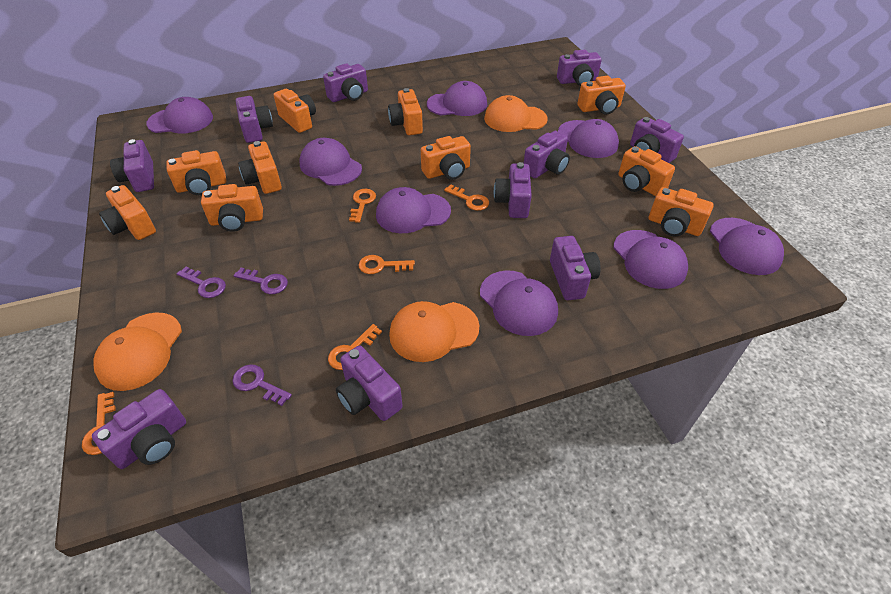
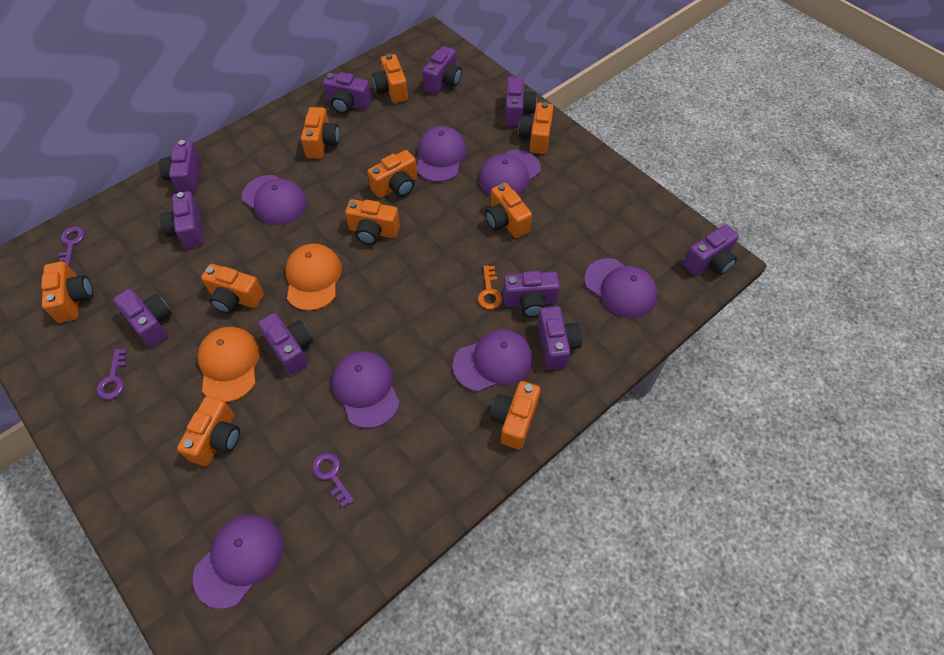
orange cap: [93,313,182,391] [389,301,479,362] [484,95,548,132] = 3 -> [197,327,260,402] [285,244,342,311] = 2
orange key: [82,392,116,455] [328,324,382,370] [349,189,376,223] [359,255,415,274] [444,185,489,211] = 5 -> [478,265,502,309] = 1
purple cap: [146,97,213,134] [300,138,362,186] [376,187,451,233] [427,81,487,116] [480,270,558,336] [558,119,619,158] [613,230,688,289] [710,218,784,275] = 8 -> [193,514,284,609] [242,175,307,225] [332,351,400,428] [417,126,467,182] [453,329,533,392] [478,150,541,195] [584,258,657,318] = 7

